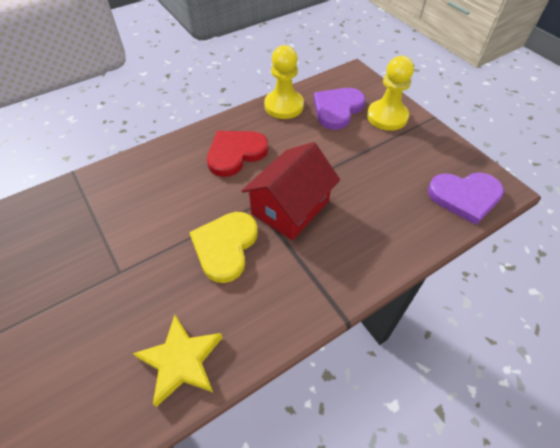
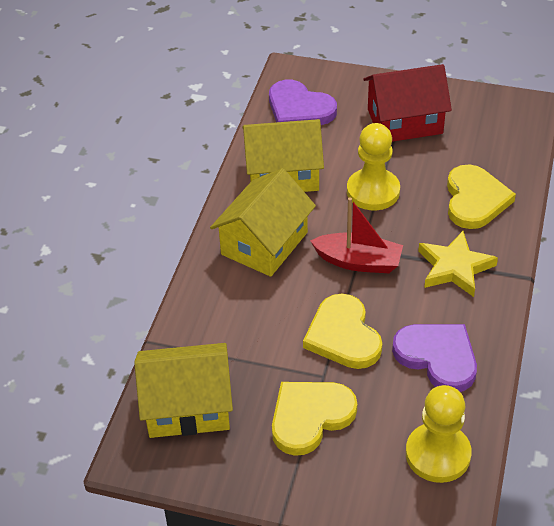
red boat: none = 0 -> [310,198,403,273] = 1
red heart: [207,131,268,177] = 1 -> none = 0
yellow heart: [189,212,258,283] = 1 -> [272,382,357,456] [303,294,382,369] [447,165,516,229] = 3
yellow house: none = 0 -> [134,343,233,438] [210,168,316,277] [242,119,324,192] = 3

